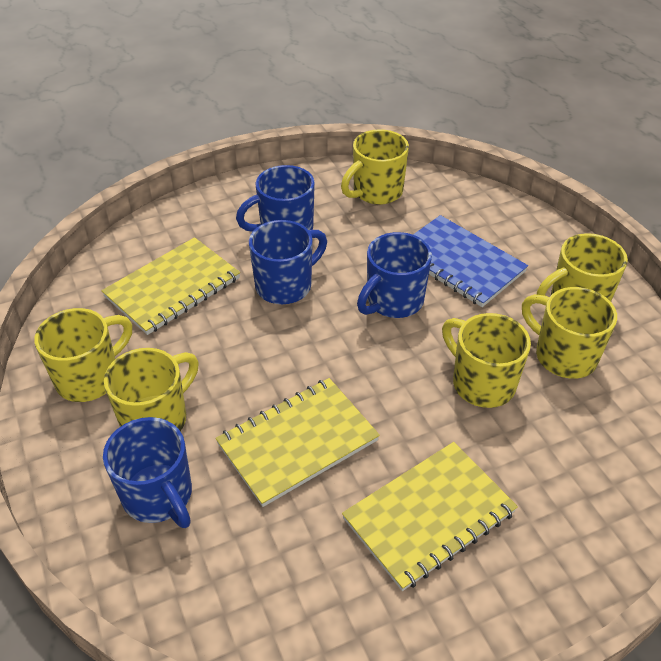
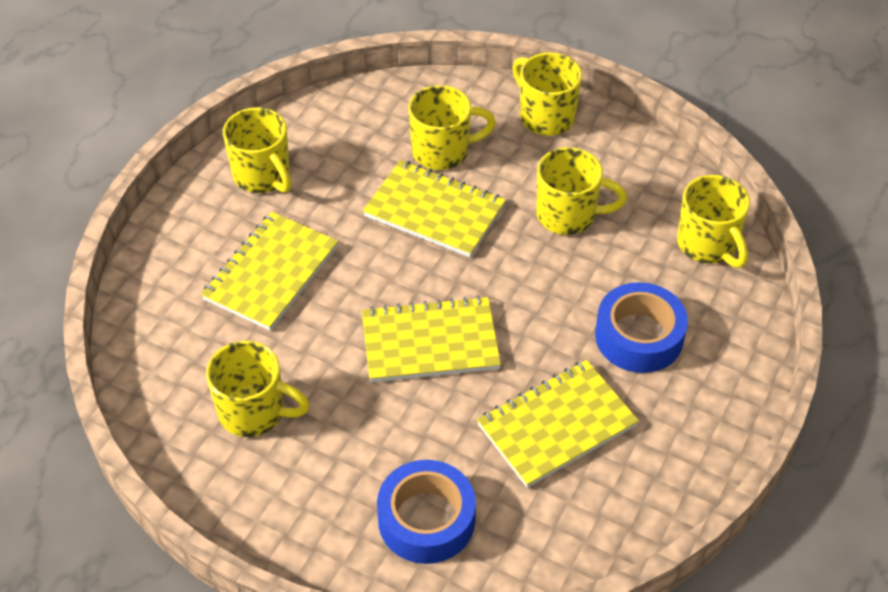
blue mug: [103,417,192,528] [236,165,315,232] [249,220,327,304] [357,232,432,318] = 4 -> none = 0
blue notebook: [413,215,528,307] = 1 -> none = 0
blue tape: none = 0 -> [377,460,476,564] [595,282,688,373] = 2
yellow notebook: [102,237,240,335] [216,378,380,507] [342,442,518,591] = 3 -> [201,212,338,331] [362,296,501,382] [363,160,506,257] [477,360,639,488] = 4

